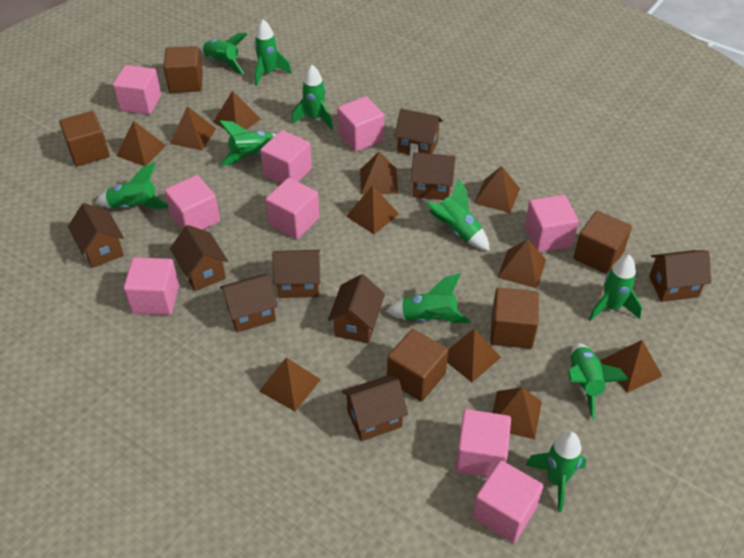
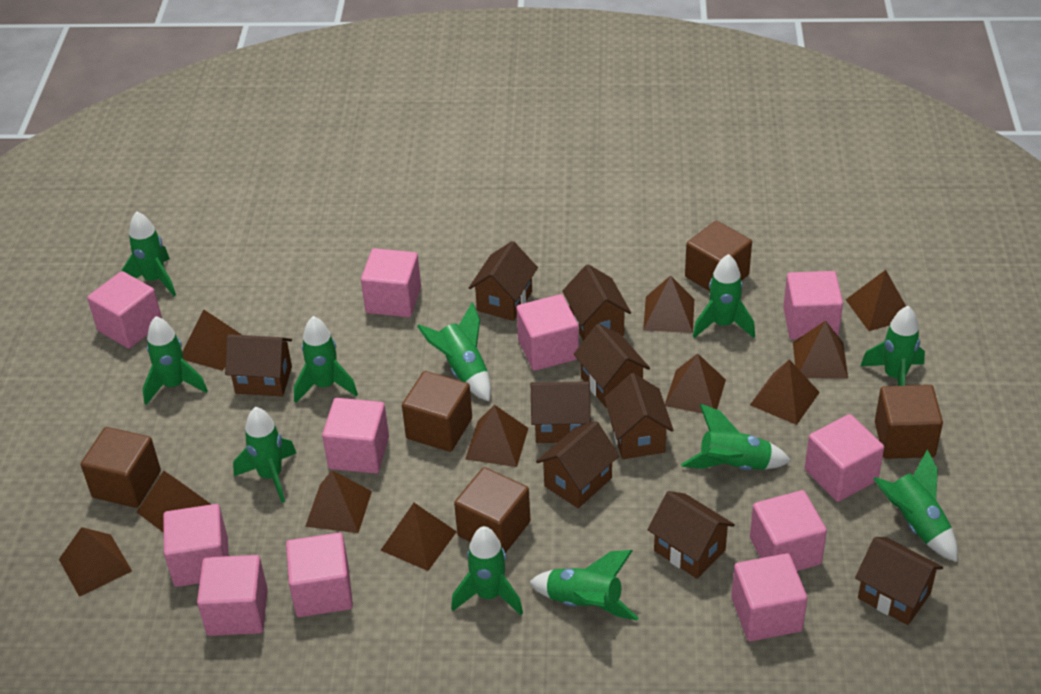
green rocket: [96,162,168,209] [200,33,247,74] [219,120,276,166] [254,19,292,86] [292,65,333,130] [386,273,471,323] [426,178,490,251] [526,432,586,512] [568,343,628,420] [589,254,642,321] = 10 -> [121,211,176,296] [143,316,208,405] [233,407,297,503] [294,316,358,403] [417,302,491,401] [451,526,523,615] [529,550,639,621] [681,404,791,470] [693,254,755,338] [860,306,925,386] [873,449,958,562] = 11
pink cube: [113,65,161,115] [124,257,179,315] [165,175,220,230] [260,130,312,184] [265,178,320,239] [337,96,384,152] [455,409,511,477] [472,460,543,543] [525,195,579,252] = 9 -> [87,271,162,348] [163,504,229,587] [197,555,268,636] [286,533,353,617] [322,398,389,474] [361,248,421,317] [516,294,579,371] [731,553,808,641] [750,490,827,571] [783,271,843,340] [805,414,884,502] = 11

